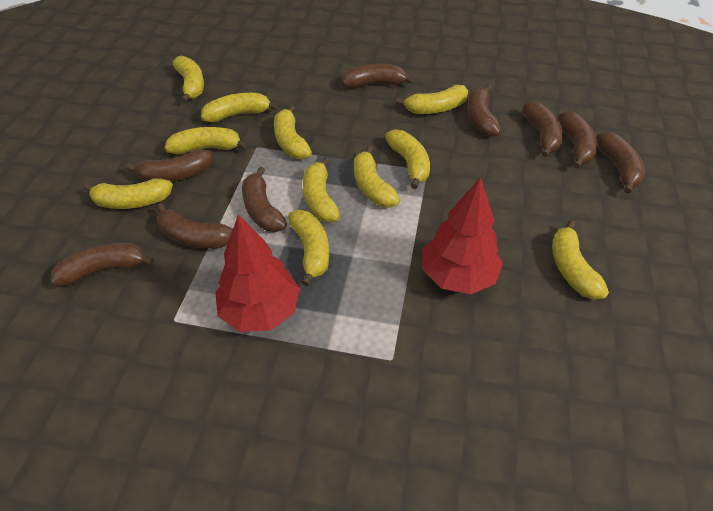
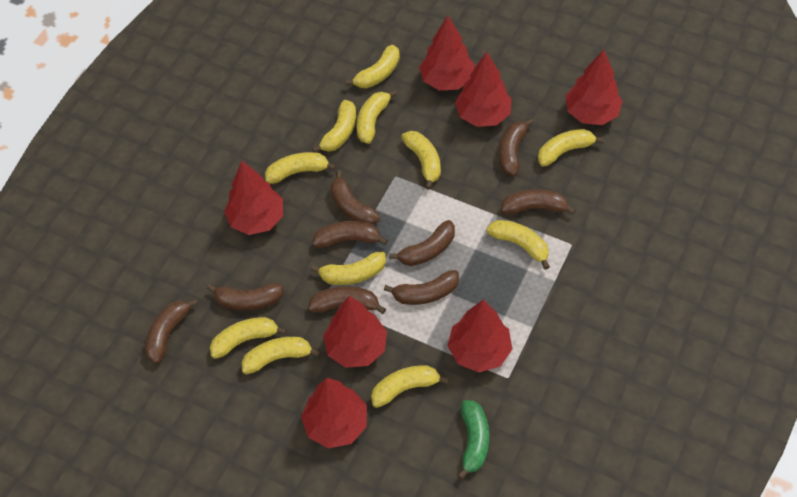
green banana: none = 0 -> [457,400,489,480] = 1
red tree: [215,214,300,332] [423,177,503,294] = 2 -> [224,161,283,235] [301,378,367,448] [323,296,387,368] [419,16,475,90] [448,300,512,372] [455,52,512,127] [565,50,623,125] = 7

